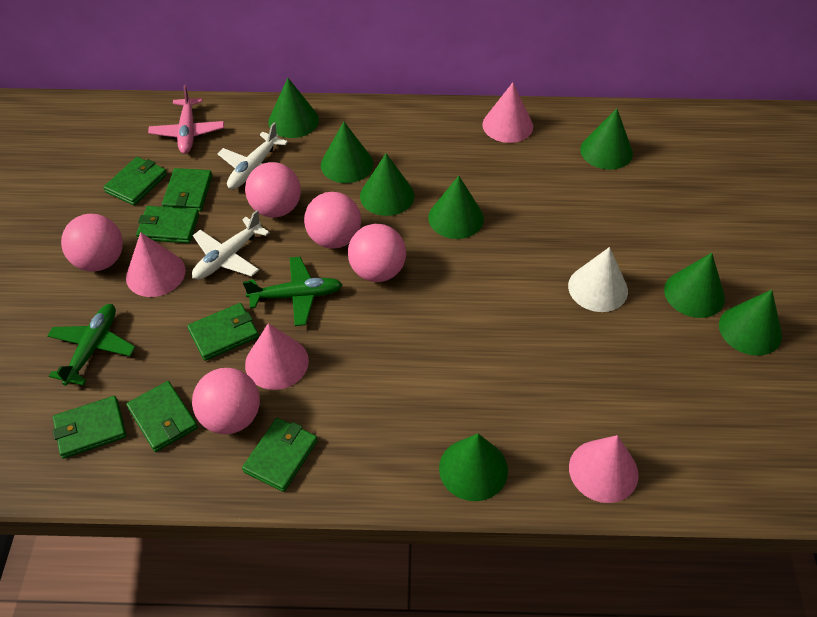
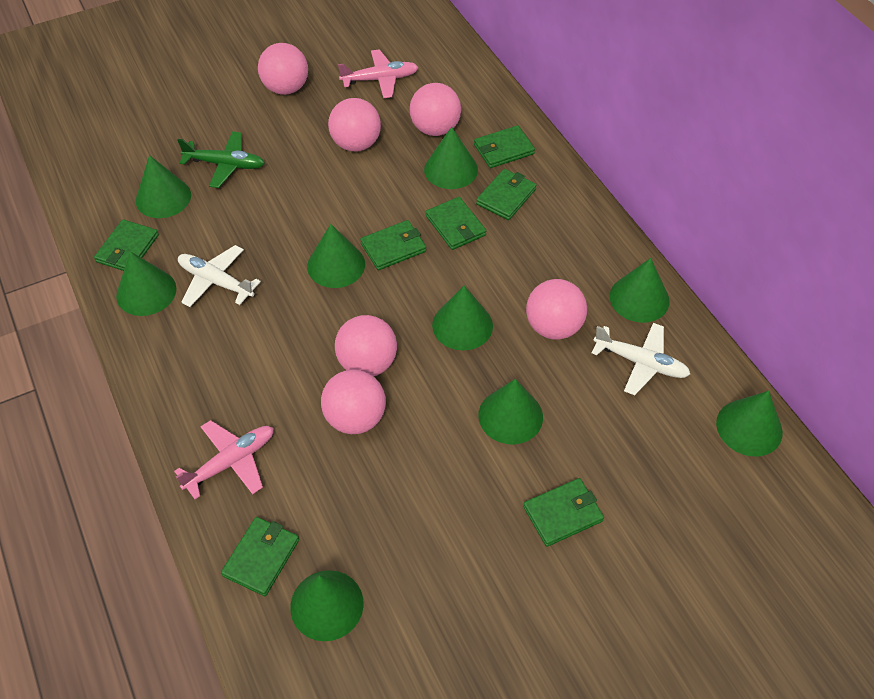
green cone: [268,78,319,138] [321,122,373,183] [360,153,414,216] [428,176,484,239] [439,434,508,501] [580,108,633,170] [664,253,725,318] [719,290,782,356] = 8 -> [116,251,176,316] [136,155,191,218] [290,570,364,641] [307,224,365,288] [424,127,478,189] [432,286,493,350] [478,379,543,444] [610,258,669,323] [716,391,783,457] = 9
green plane: [47,304,136,386] [243,257,343,326] = 2 -> [178,131,265,188] = 1
pink ball: [61,214,123,272] [192,368,260,434] [245,162,301,217] [304,192,361,249] [348,224,406,282] = 5 -> [258,43,308,95] [321,369,386,434] [328,98,381,152] [335,315,397,376] [410,83,461,136] [526,279,587,340] = 6
pink cone: [126,232,186,297] [245,323,309,390] [482,82,533,143] [569,435,639,503] = 4 -> none = 0
pink plane: [148,85,224,154] = 1 -> [174,420,273,499] [338,49,419,98] = 2
white cone: [568,247,628,312] = 1 -> none = 0

